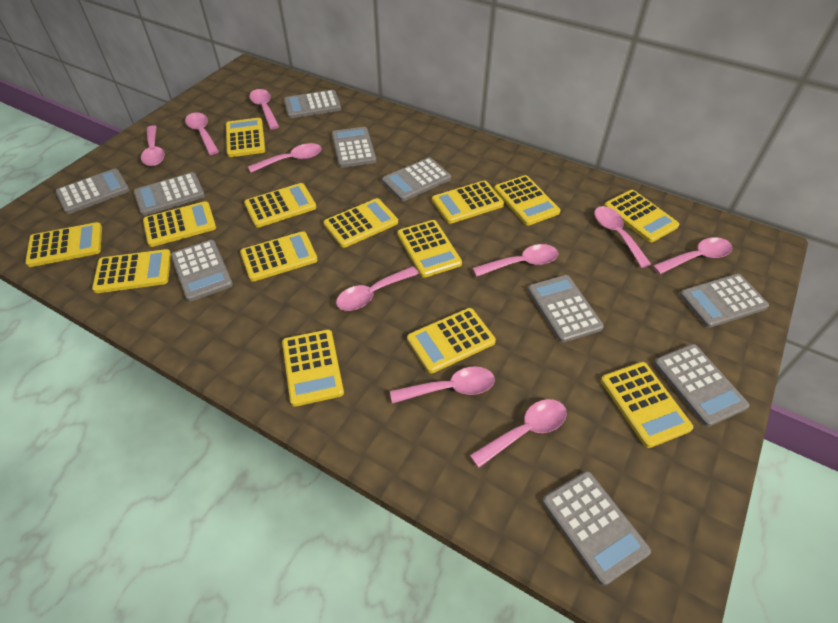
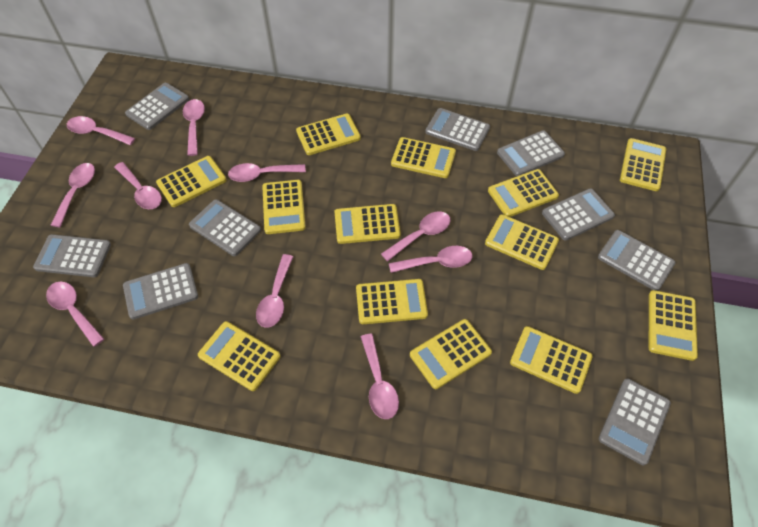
grey calculator: [55,169,130,214] [134,172,205,216] [171,240,233,302] [284,90,341,118] [332,127,376,168] [382,157,451,201] [528,275,604,342] [542,471,651,586] [654,344,749,427] [680,274,769,328] = 10 -> [33,234,111,277] [123,263,198,320] [125,83,189,130] [189,199,261,256] [425,108,490,151] [497,131,565,176] [542,188,615,241] [598,230,676,291] [599,379,671,465] = 9
yellow calculator: [25,222,102,267] [92,249,171,293] [143,201,216,247] [226,118,265,157] [240,231,318,282] [244,183,317,228] [282,330,344,407] [323,198,398,248] [397,220,462,278] [407,308,496,373] [432,180,504,224] [494,175,560,226] [601,362,693,448] [604,190,679,242] = 14 -> [156,156,227,207] [198,321,281,391] [262,180,306,234] [296,113,361,155] [335,204,401,244] [356,279,428,324] [391,137,456,178] [410,319,492,389] [485,214,559,270] [488,169,559,217] [510,326,593,394] [620,138,666,191] [649,290,698,361] = 13

